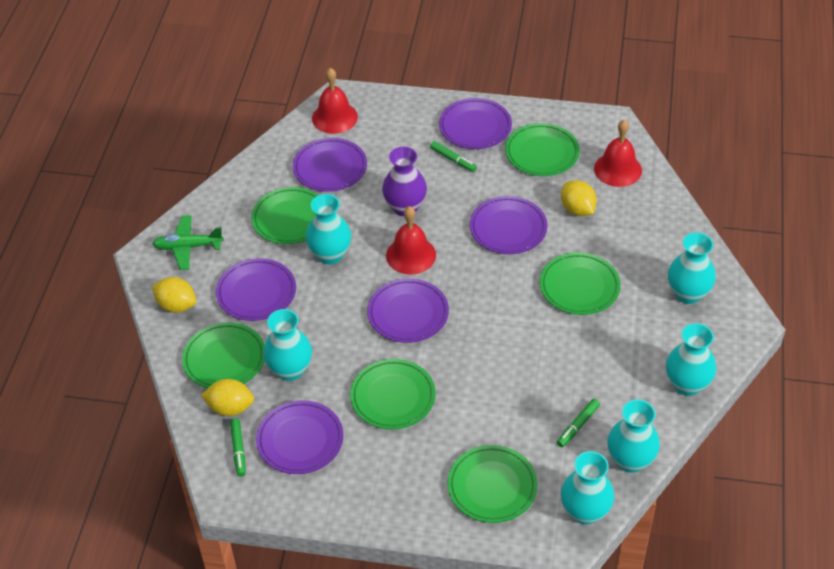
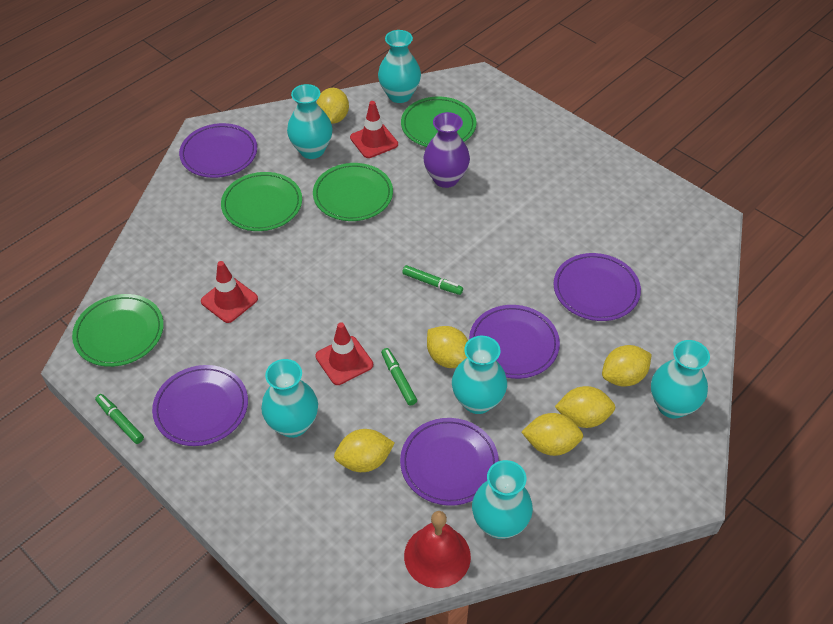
green plane: [152,215,224,270] = 1 -> none = 0
green plate: [182,322,265,388] [251,187,318,244] [350,359,436,430] [448,445,538,523] [505,123,580,176] [540,252,621,315] = 6 -> [72,294,164,367] [221,172,302,231] [313,163,393,221] [401,97,477,147] = 4
purple plate: [216,258,296,321] [256,400,343,474] [293,138,367,192] [367,278,449,343] [439,98,512,149] [470,196,547,254] = 6 -> [152,365,248,446] [179,123,257,178] [400,418,499,506] [469,305,560,379] [554,253,641,321] = 5
red bell: [312,68,358,134] [386,206,436,275] [594,120,642,187] = 3 -> [404,511,471,588] = 1
red traffic cone: none = 0 -> [201,261,258,323] [316,322,373,385] [350,101,398,158] = 3
yellow lemon: [152,277,196,313] [201,379,254,416] [561,180,597,216] = 3 -> [316,88,349,124] [334,429,395,472] [427,326,468,368] [522,413,583,456] [555,386,615,428] [602,345,652,387] = 6

